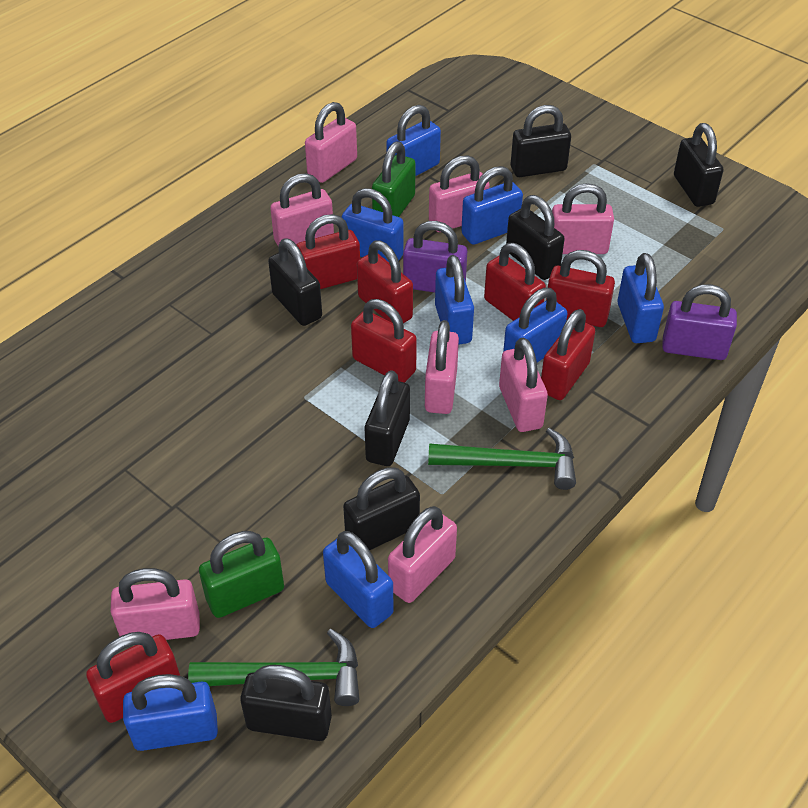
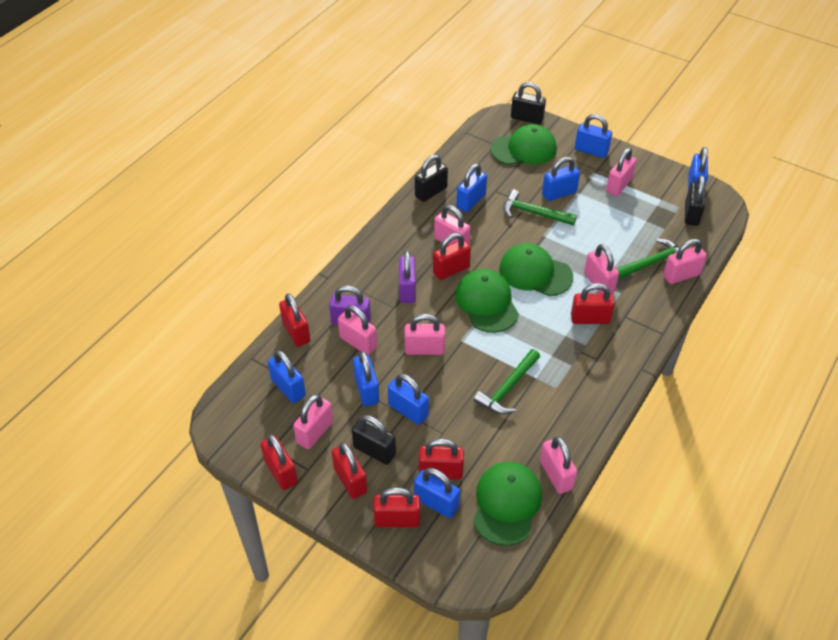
black padlock: [240,665,332,741] [268,238,322,326] [343,467,420,550] [365,370,410,466] [506,195,565,280] [511,105,571,177] [674,123,724,207] = 7 -> [352,415,396,465] [415,155,448,202] [511,82,546,124] [685,175,705,226] = 4
green cap: none = 0 -> [455,269,519,333] [473,462,542,546] [490,124,557,165] [499,243,573,296] = 4
green hammer: [188,629,359,706] [428,428,576,490] = 2 -> [474,349,540,414] [503,189,577,226] [616,238,679,279] = 3
green padlock: [199,531,284,618] [372,141,416,217] = 2 -> none = 0

